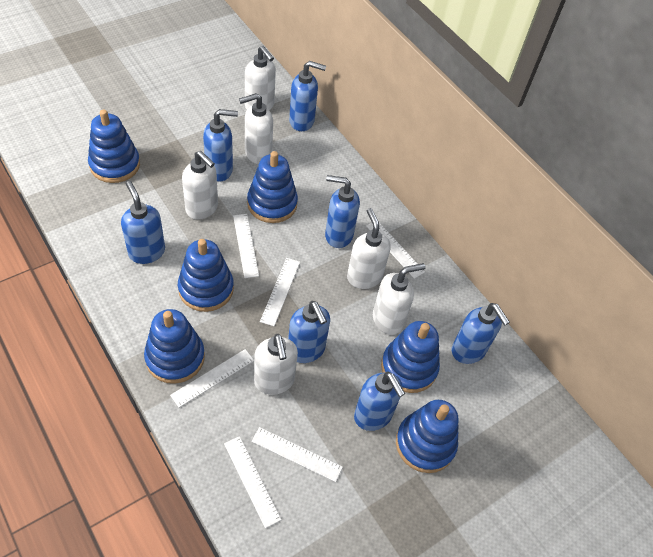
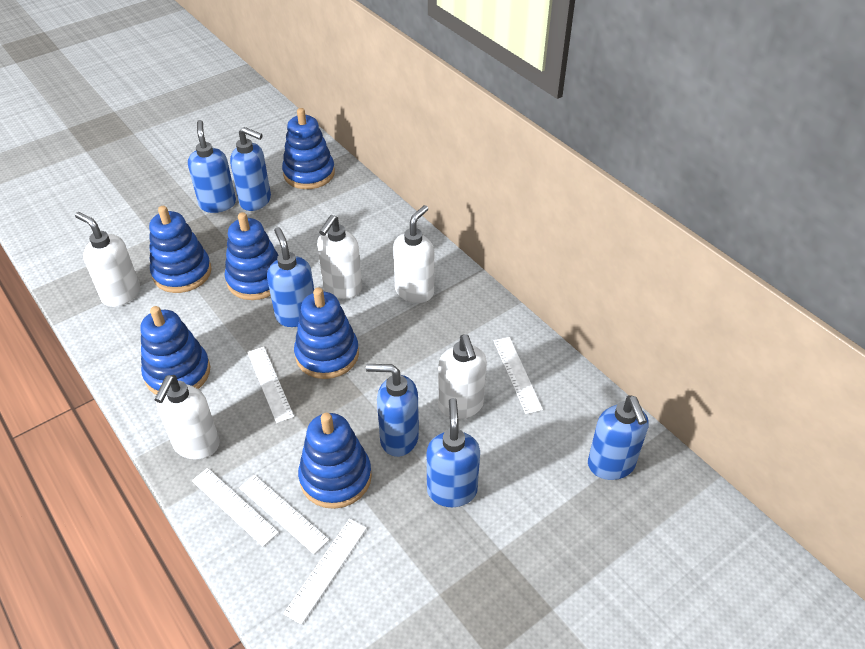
blue soap dispenser: [121,181,165,264] [203,109,238,181] [288,301,330,363] [289,61,326,131] [325,175,360,248] [354,371,405,431] [452,303,510,364] = 7 -> [188,120,236,213] [230,127,271,211] [267,227,314,327] [366,364,419,457] [427,398,480,507] [588,395,649,480] = 6
white ruler: [170,349,254,408] [224,436,282,529] [233,214,259,278] [251,427,343,482] [260,258,300,326] [366,223,425,279] = 6 -> [192,468,279,547] [239,475,329,554] [247,347,294,423] [283,519,367,625] [493,337,543,414] = 5
white soap dispenser: [182,151,218,220] [239,93,273,164] [245,46,276,110] [254,334,298,395] [347,208,391,289] [373,263,425,335] = 6 -> [75,212,140,307] [154,375,220,459] [317,215,362,299] [393,205,434,303] [438,334,487,419] = 5

